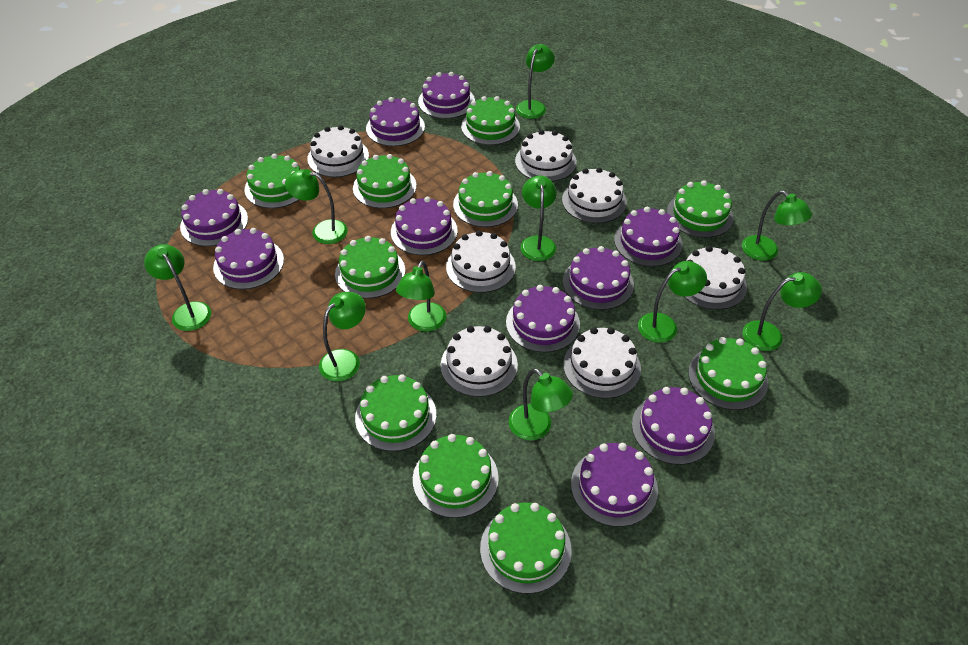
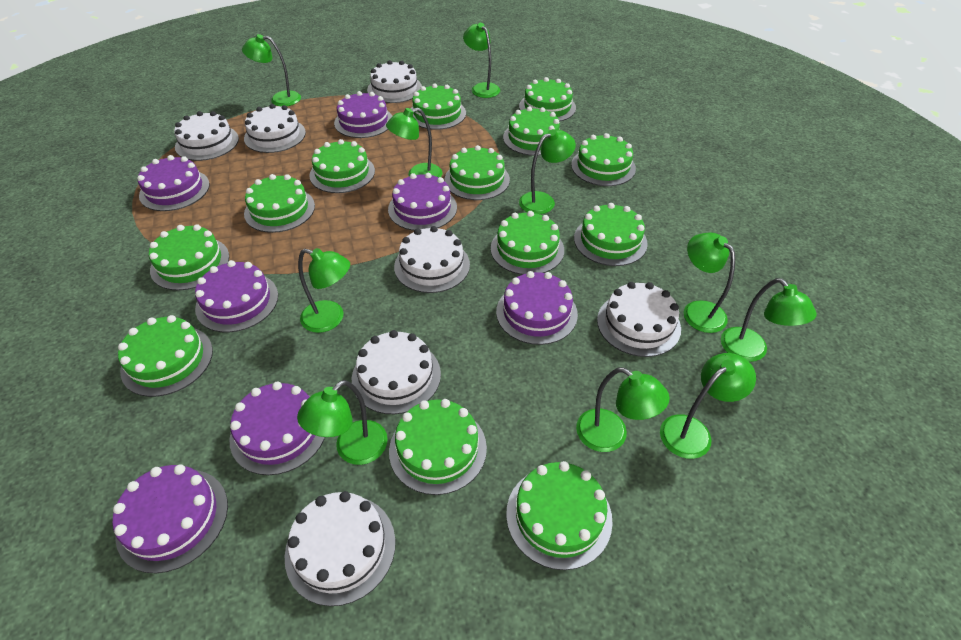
green cake: [245,154,300,208] [335,236,405,299] [353,154,416,208] [355,374,436,451] [413,434,499,518] [453,171,518,227] [461,96,520,145] [480,503,572,594] [667,180,734,238] [688,337,768,410] = 10 -> [118,315,213,397] [149,224,229,290] [244,174,315,233] [309,139,375,193] [389,399,487,495] [411,83,466,130] [444,145,510,200] [491,211,564,275] [503,106,560,156] [506,461,613,570] [519,77,576,122] [571,133,636,186] [574,203,648,266] = 13
purple cake: [180,189,248,246] [213,228,284,290] [366,97,425,146] [391,197,458,255] [418,72,475,119] [506,285,580,353] [563,246,634,310] [571,443,658,527] [614,207,682,267] [632,387,715,465] = 10 -> [113,464,228,573] [137,155,210,211] [195,260,278,333] [229,382,325,475] [334,91,392,138] [388,173,457,231] [496,271,578,345] = 7

